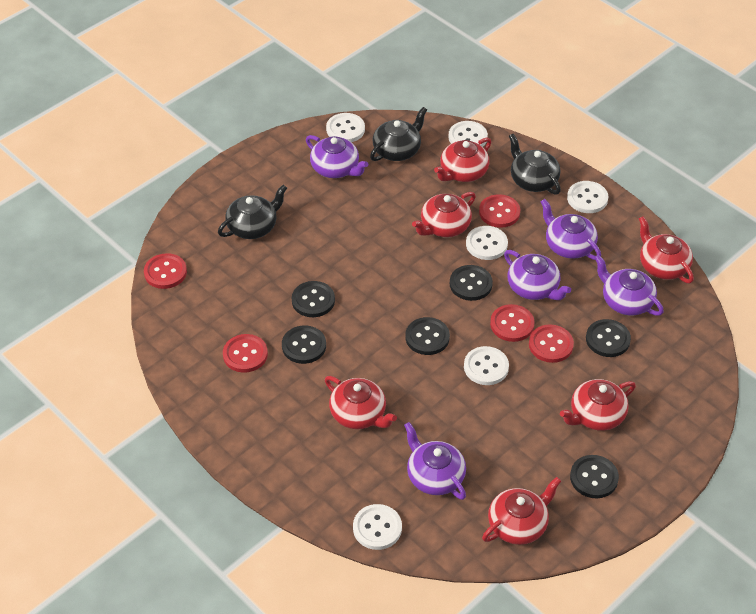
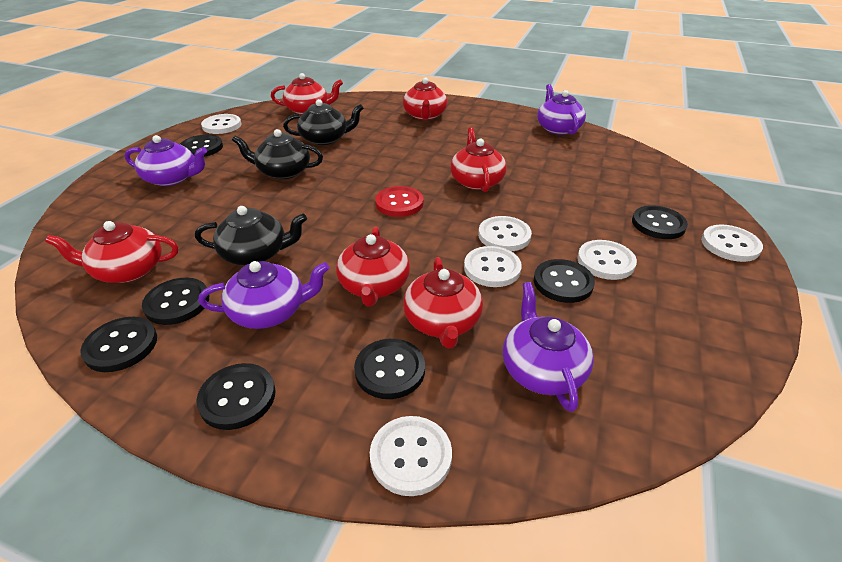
black button: [282,326,326,364] [292,281,335,317] [405,317,450,355] [450,265,493,301] [570,455,619,498] [586,319,631,357] = 6 -> [80,317,157,372] [142,278,209,325] [180,135,223,157] [196,363,276,430] [354,339,425,399] [534,259,595,303] [632,205,688,239] = 7
purple teapot: [306,135,368,178] [404,422,466,500] [504,250,571,300] [540,199,601,260] [595,255,664,316] = 5 -> [125,135,207,186] [199,261,330,329] [503,282,594,412] [537,84,586,135] = 4
red button: [144,253,187,289] [223,334,268,373] [479,194,520,228] [490,304,535,342] [529,324,574,363] = 5 -> [375,186,423,217] = 1

